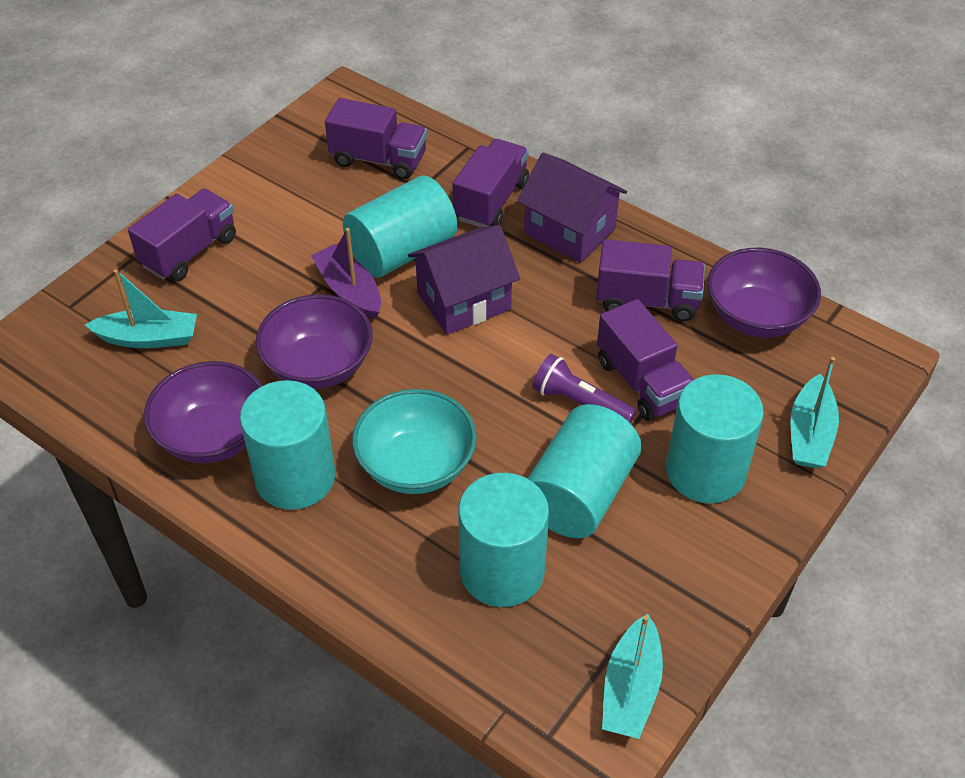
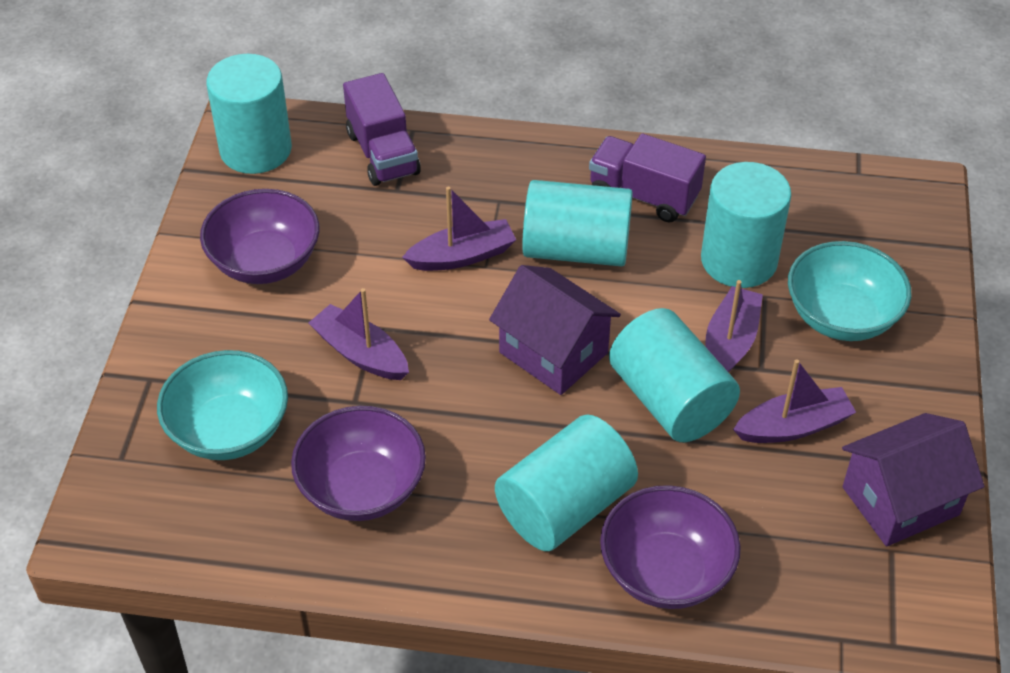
purple boat: [311,228,381,319] = 1 -> [308,288,409,380] [402,187,516,271] [705,280,763,372] [733,359,856,443] = 4
purple flashlight: [532,354,637,424] = 1 -> none = 0
purple truck: [128,189,236,281] [325,98,427,179] [453,139,529,227] [596,239,705,321] [597,299,693,421] = 5 -> [343,73,421,186] [589,133,706,222] = 2
turquoise boat: [85,269,197,348] [602,614,663,739] [790,357,839,468] = 3 -> none = 0
turquoise bowl: [352,389,477,494] = 1 -> [157,350,288,460] [788,241,911,341] = 2

